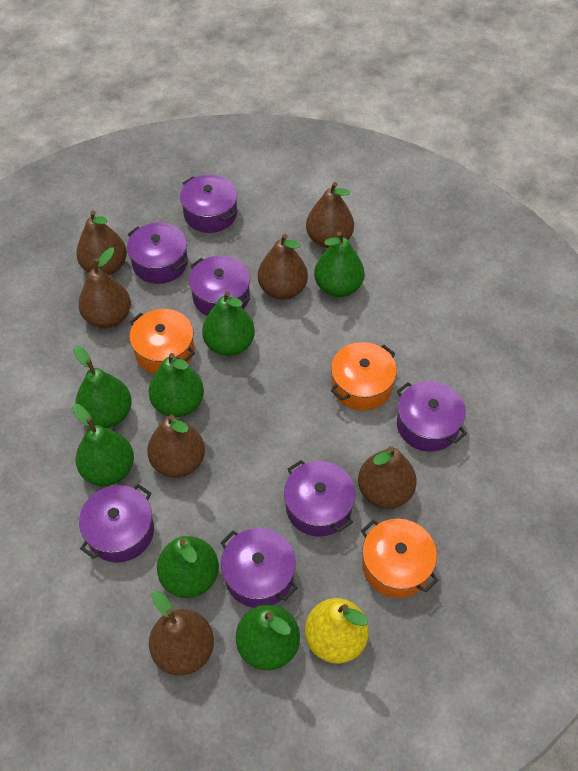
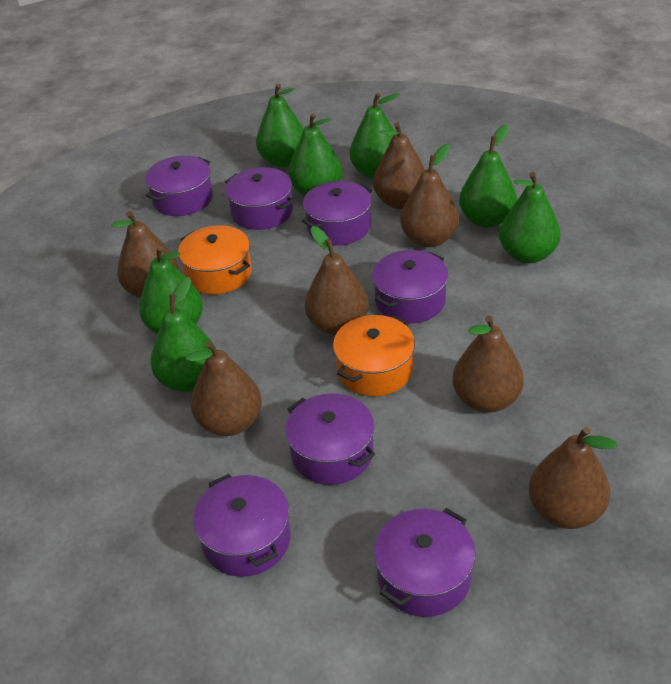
orange pot: [129,309,195,374] [331,342,397,411] [361,519,439,598] = 3 -> [178,225,252,294] [333,315,415,396] = 2
yellow pear: [305,598,369,664] = 1 -> none = 0

